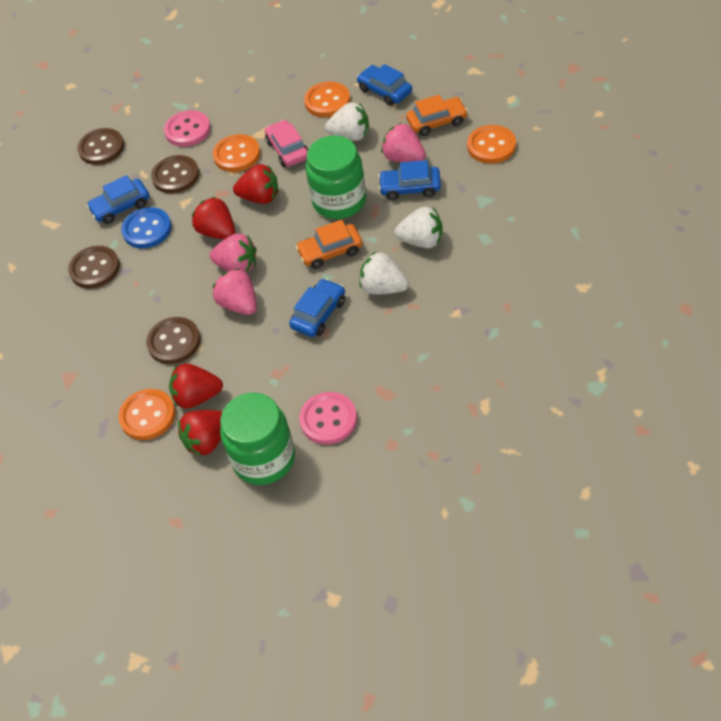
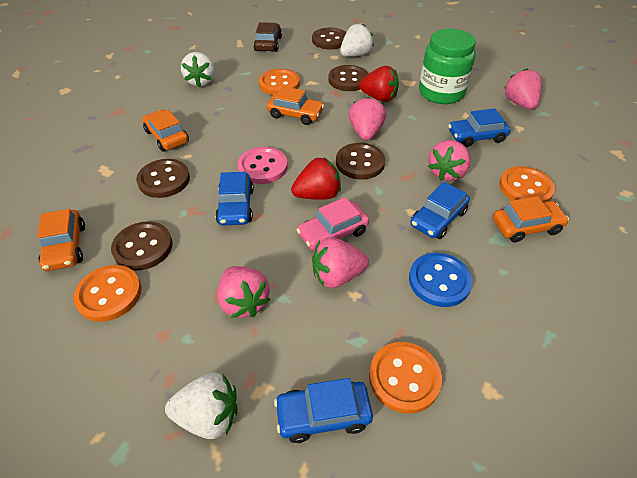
brown button: [68,246,120,288] [77,128,124,165] [146,317,201,364] [151,155,199,194] = 4 -> [111,221,173,271] [136,159,190,198] [312,28,346,49] [328,65,368,91] [336,143,385,179] = 5
brown car: none = 0 -> [253,22,282,52] = 1
green jar: [220,393,295,485] [306,135,366,219] = 2 -> [419,28,476,104] = 1
orange car: [296,220,362,269] [406,95,468,136] = 2 -> [37,209,85,271] [142,110,189,151] [267,86,324,125] [493,196,569,243] = 4
pink button: [164,110,211,147] [299,392,357,445] = 2 -> [237,147,288,184] = 1
pink strawberry: [209,233,256,273] [212,268,257,315] [381,123,426,162] = 3 -> [218,266,270,318] [312,238,369,288] [349,97,386,141] [428,140,471,181] [505,68,542,109] = 5
red strawberry: [169,363,223,409] [178,410,222,456] [192,196,235,239] [233,164,278,204] = 4 -> [291,157,341,200] [359,66,399,102] = 2

